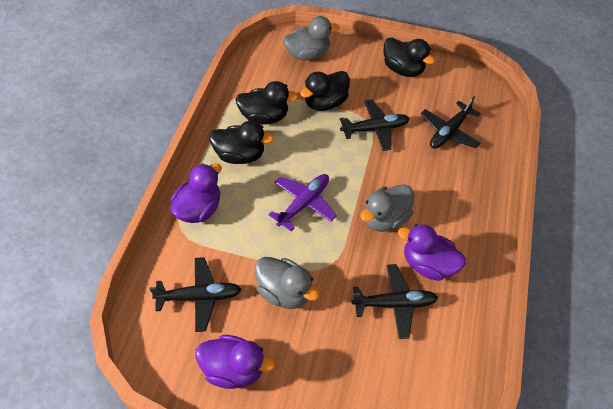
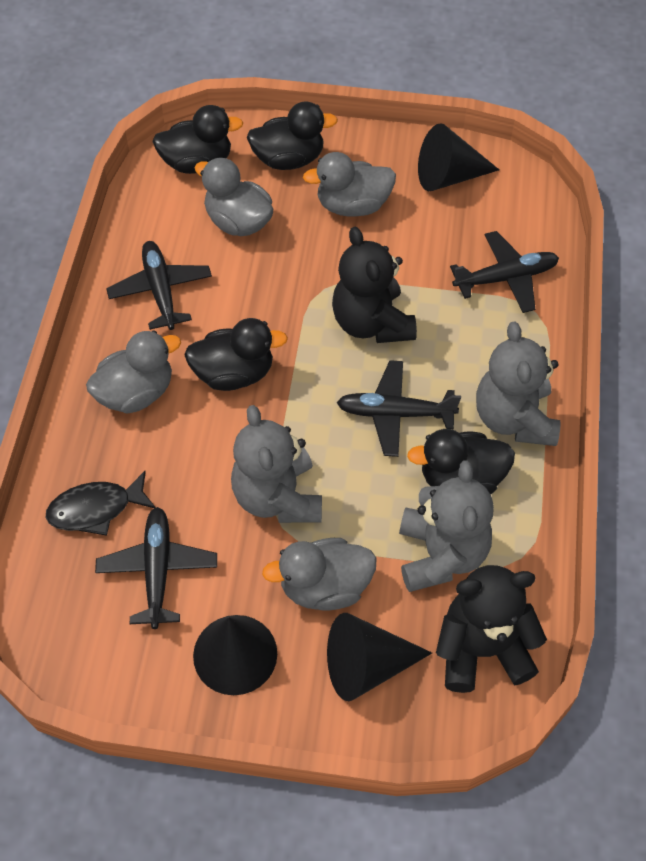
black cone: none = 0 -> [193,615,277,695] [327,613,432,701] [418,123,499,191] = 3
black fish: none = 0 -> [46,471,156,536] = 1
black teddy bear: none = 0 -> [332,227,417,343] [436,565,547,693] = 2
grey duck: [255,257,320,309] [283,16,339,60] [360,184,414,232] = 3 -> [86,330,181,414] [195,158,273,236] [262,538,377,611] [303,152,396,217] = 4
grey teddy bear: none = 0 -> [231,405,322,523] [399,460,494,592] [476,322,561,446] = 3
purple duck: [171,163,222,223] [195,335,275,389] [398,224,466,281] = 3 -> none = 0
purple plane: [268,174,337,231] = 1 -> none = 0

